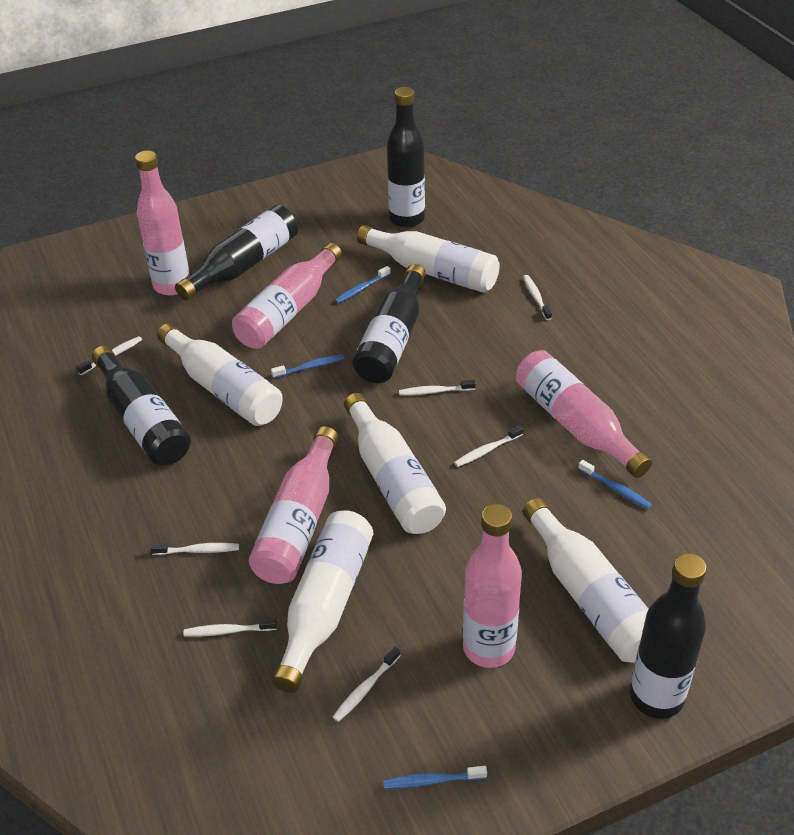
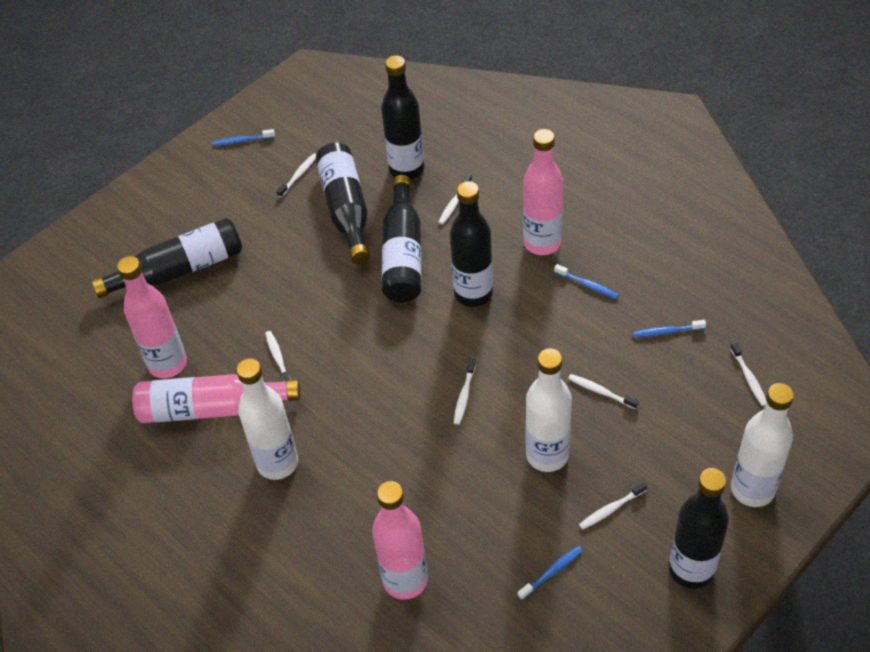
black bottle: [92,346,191,466] [175,205,298,301] [352,264,426,383] [387,87,425,228] [630,553,707,719] = 5 -> [91,218,242,298] [316,143,370,264] [381,55,424,179] [382,175,421,303] [450,181,493,307] [669,468,729,589] = 6
pink bottle: [135,150,190,295] [232,243,342,349] [249,426,338,584] [463,504,522,668] [516,350,652,478] = 5 -> [117,256,187,378] [132,374,300,423] [372,481,428,600] [523,129,563,255] = 4
white bottle: [157,323,283,426] [272,510,373,693] [344,393,446,534] [357,225,500,293] [523,498,648,663] = 5 -> [236,358,298,480] [526,348,572,472] [731,383,794,507] = 3

